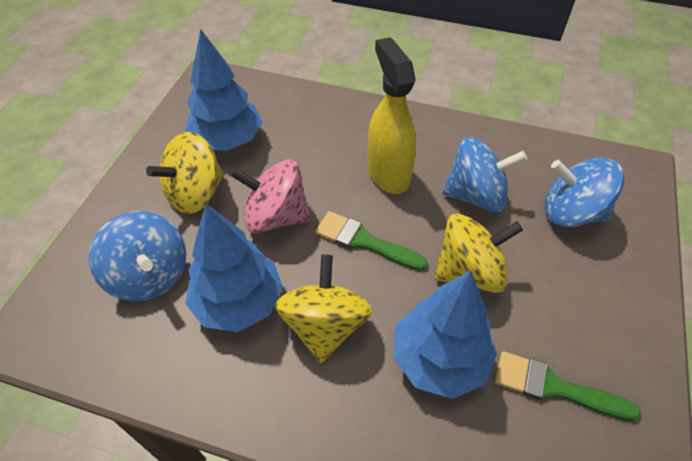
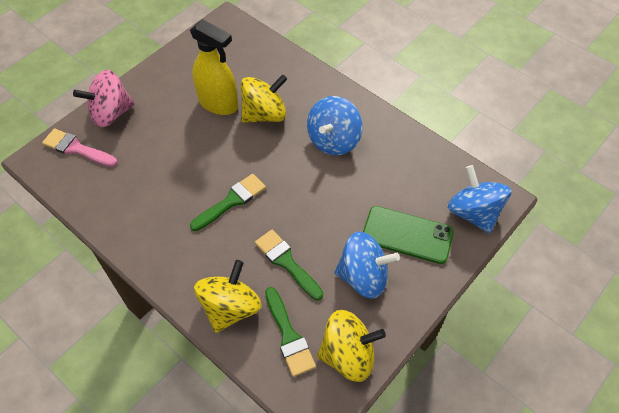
blue tree: [185,29,262,151] [185,204,283,332] [393,271,497,399] = 3 -> none = 0
green brush: [315,211,428,271] [495,351,641,421] = 2 -> [190,174,266,231] [255,229,323,300] [265,287,316,377] = 3
green phone: none = 0 -> [363,206,454,264] = 1
pink brush: none = 0 -> [42,129,117,167] = 1

